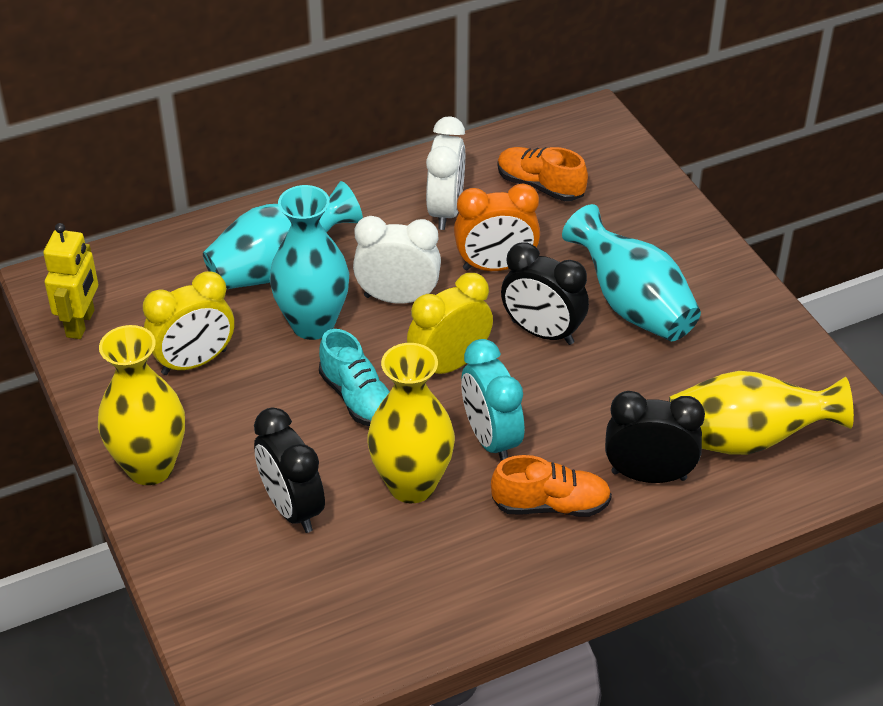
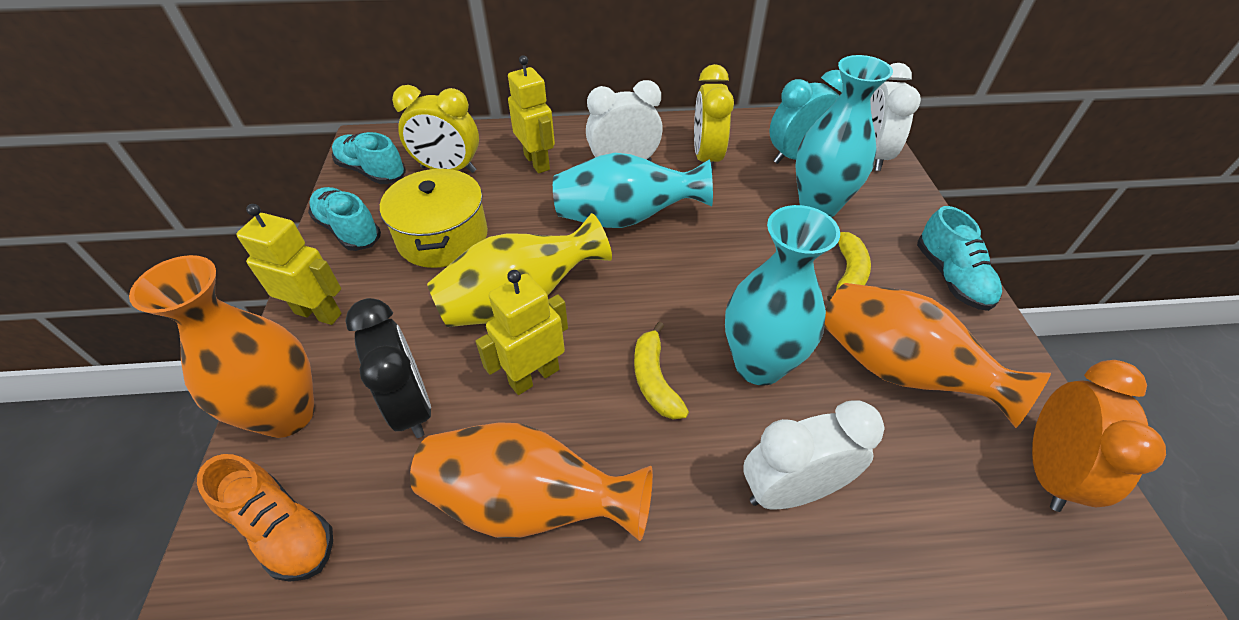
black clock: [254,407,325,533] [501,242,589,345] [605,391,705,483] = 3 -> [345,298,431,438] = 1
orange shoe: [491,455,612,517] [498,147,588,201] = 2 -> [197,454,333,582] = 1
orange vase: none = 0 -> [129,255,315,438] [410,422,653,541] [824,283,1051,428] = 3
turquoise shoe: [319,329,390,426] = 1 -> [308,187,381,251] [332,132,406,184] [917,206,1002,311] = 3
white clock: [353,216,441,304] [426,116,465,230] = 2 -> [586,80,663,161] [743,400,885,510] [870,63,921,171] = 3
yellow banana: none = 0 -> [634,322,689,419] [827,232,871,302] = 2
yellow pot: none = 0 -> [380,168,488,268] = 1
yellow robot: [43,223,98,339] = 1 -> [236,204,342,325] [476,270,568,395] [508,55,555,173] = 3
yellow vase: [98,325,185,485] [367,343,455,503] [669,371,854,455] = 3 -> [427,213,612,327] = 1

